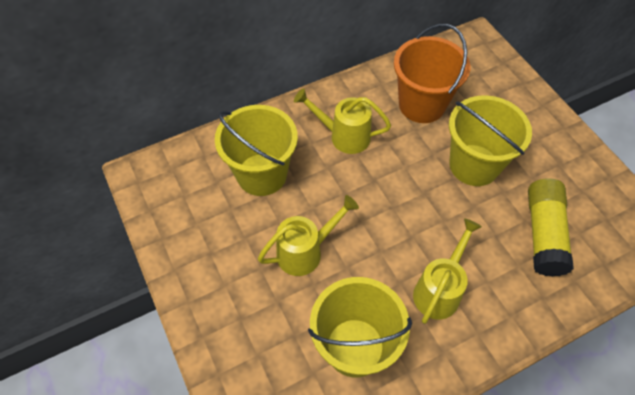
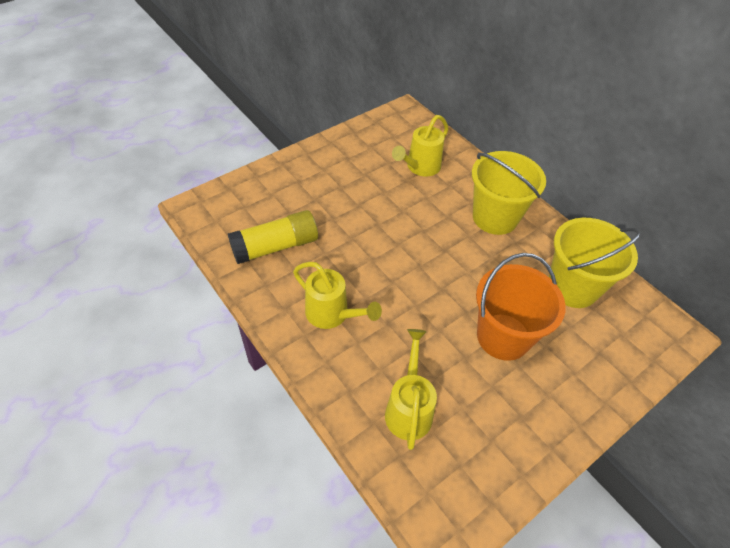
yellow bucket: [215,105,298,196] [308,277,412,378] [449,95,532,186] = 3 -> [472,151,546,235] [549,218,641,308] = 2

